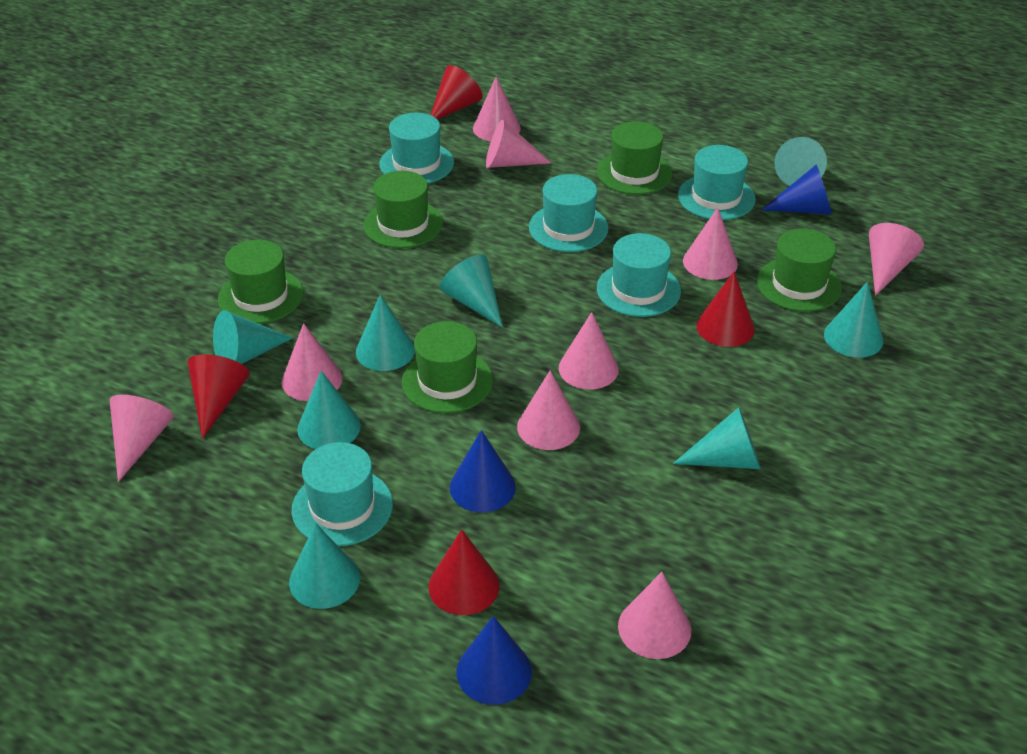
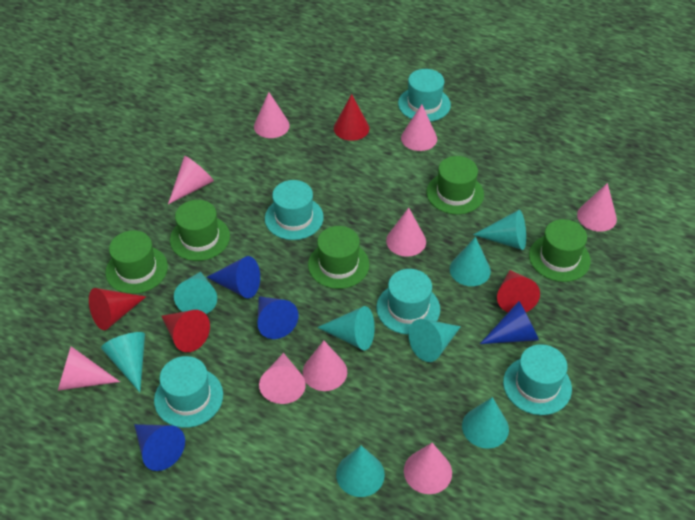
blue cone: [450,430,516,513] [457,616,532,705] [761,164,832,215] = 3 -> [134,424,185,471] [206,256,260,298] [258,296,298,339] [480,301,539,344] = 4

